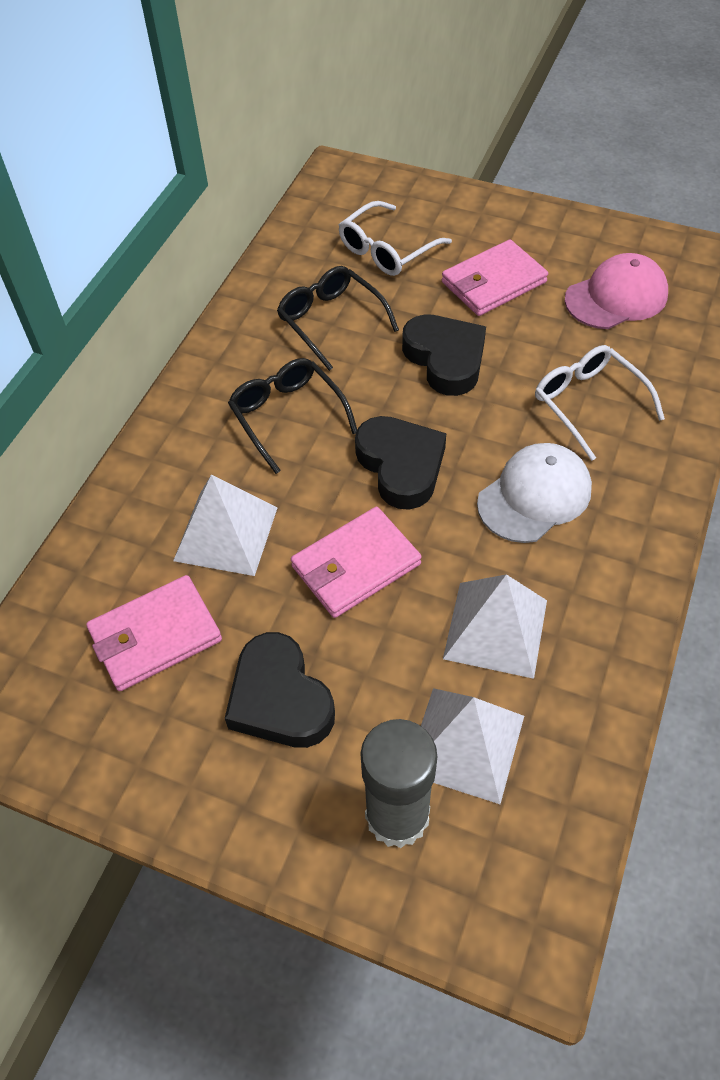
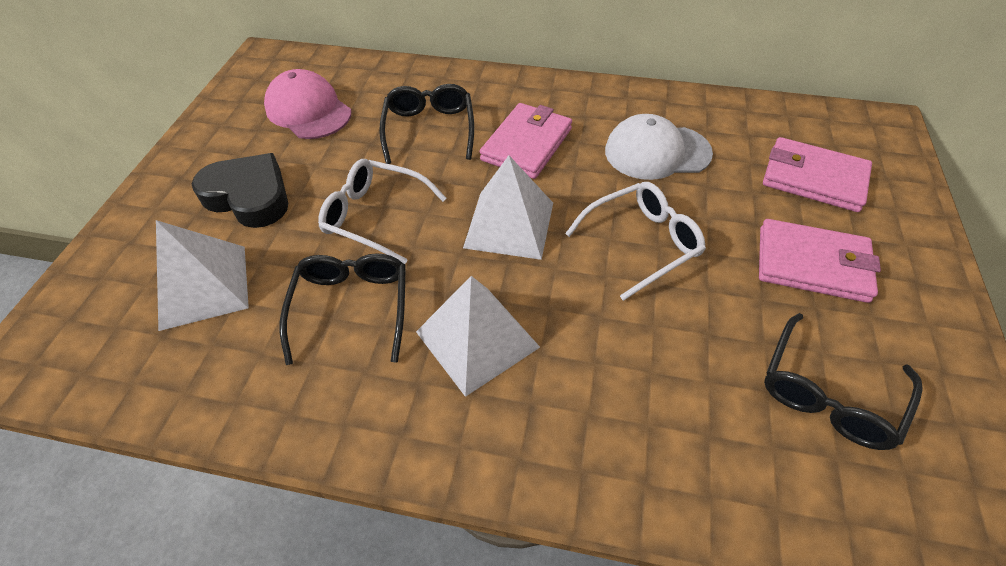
black glasses: [228,358,357,474] [277,266,399,371] = 2 -> [280,254,406,365] [379,84,474,164] [764,313,922,450] = 3
black heart: [225,632,335,748] [355,416,446,510] [402,314,486,396] = 3 -> [192,153,288,228] = 1
grey glue stick: [360,719,437,848] = 1 -> none = 0

